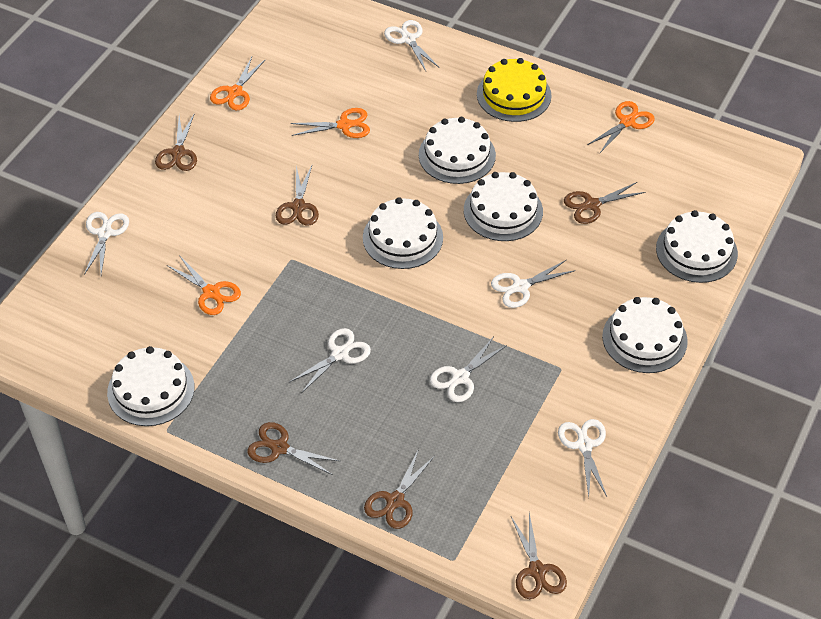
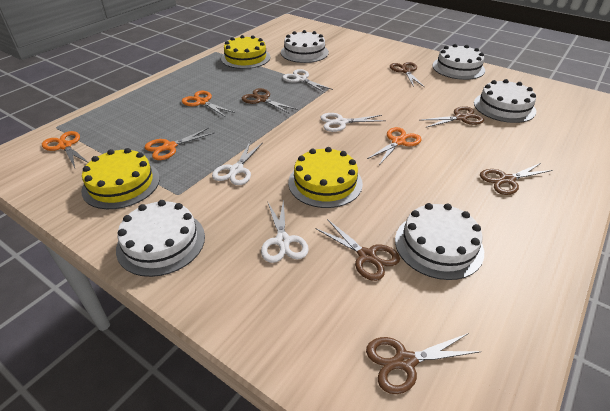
white cake: [107,346,195,426] [363,197,443,269] [419,117,496,184] [464,172,543,241] [602,297,688,373] [656,210,738,283] = 6 -> [116,200,205,277] [281,30,329,63] [395,203,484,280] [432,44,485,80] [474,79,536,123] = 5
white scissors: [84,212,129,275] [289,328,371,393] [384,20,440,71] [430,338,507,402] [491,260,575,308] [558,419,607,497] = 6 -> [212,142,263,185] [261,199,309,263] [282,69,333,93] [320,113,385,132] = 4
yellow cake: [477,58,552,122] = 1 -> [81,148,160,209] [221,35,270,69] [288,147,363,208] = 3

